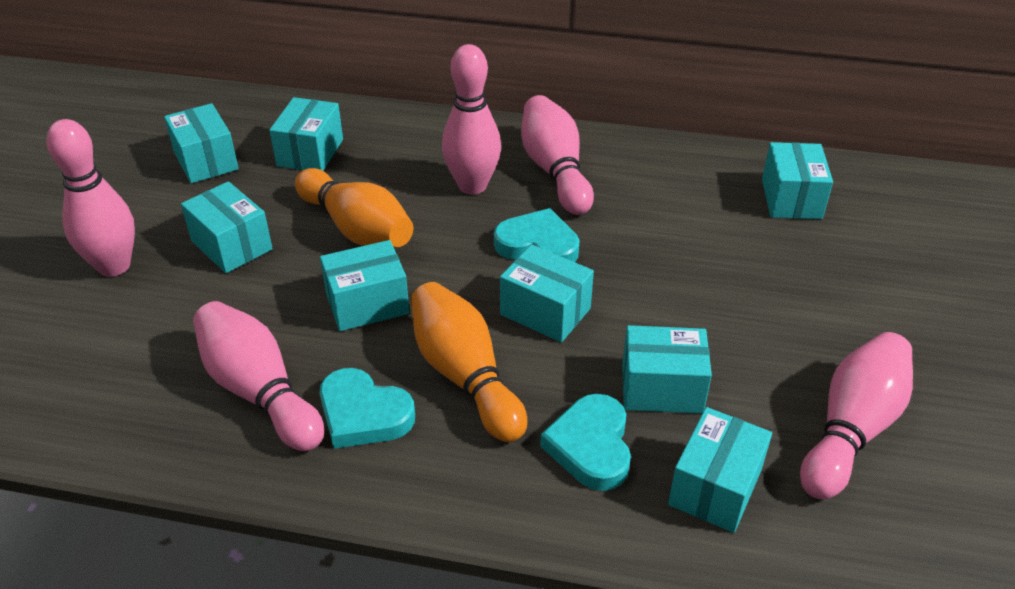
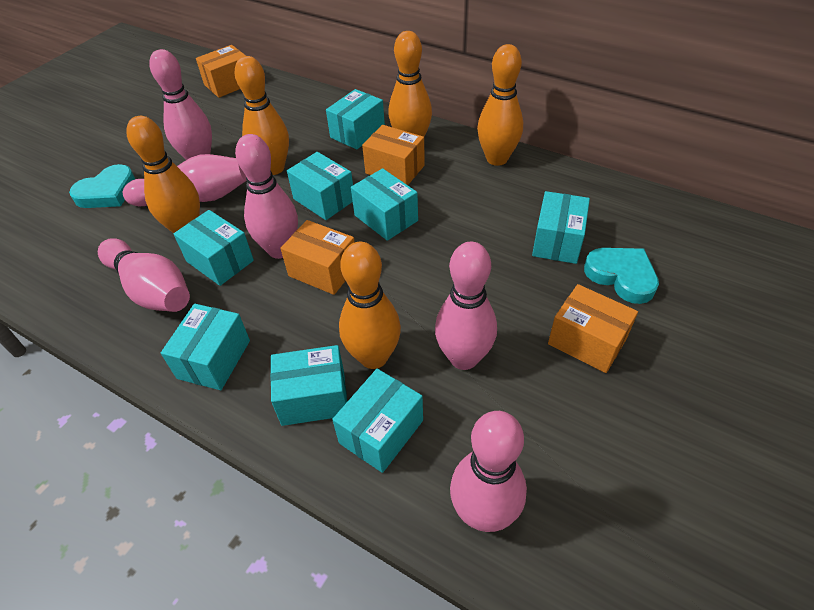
orange bowling pin: [295,168,413,247] [411,282,527,442] = 2 -> [126,116,200,233] [234,56,289,175] [339,242,401,369] [388,31,432,137] [477,44,523,166] = 5
orange box: none = 0 -> [196,45,246,98] [280,220,355,295] [362,125,425,185] [548,284,638,373] = 4
pink bowling pin: [46,119,135,277] [193,301,324,451] [442,44,501,194] [521,95,594,215] [800,332,913,499] = 5 -> [98,238,190,312] [123,154,247,206] [149,49,212,160] [235,134,298,259] [435,242,497,370] [450,411,527,532] = 6
turquoise heart: [319,368,415,449] [494,208,579,262] [540,394,631,491] = 3 -> [69,164,135,208] [584,248,659,304] = 2

